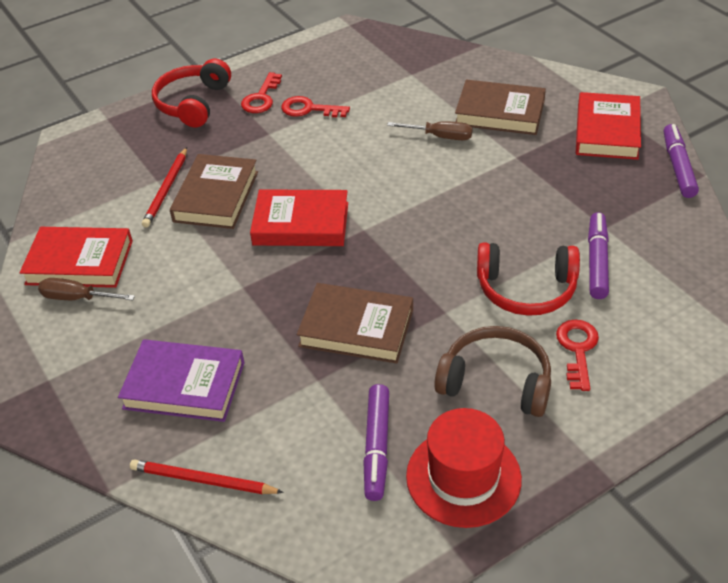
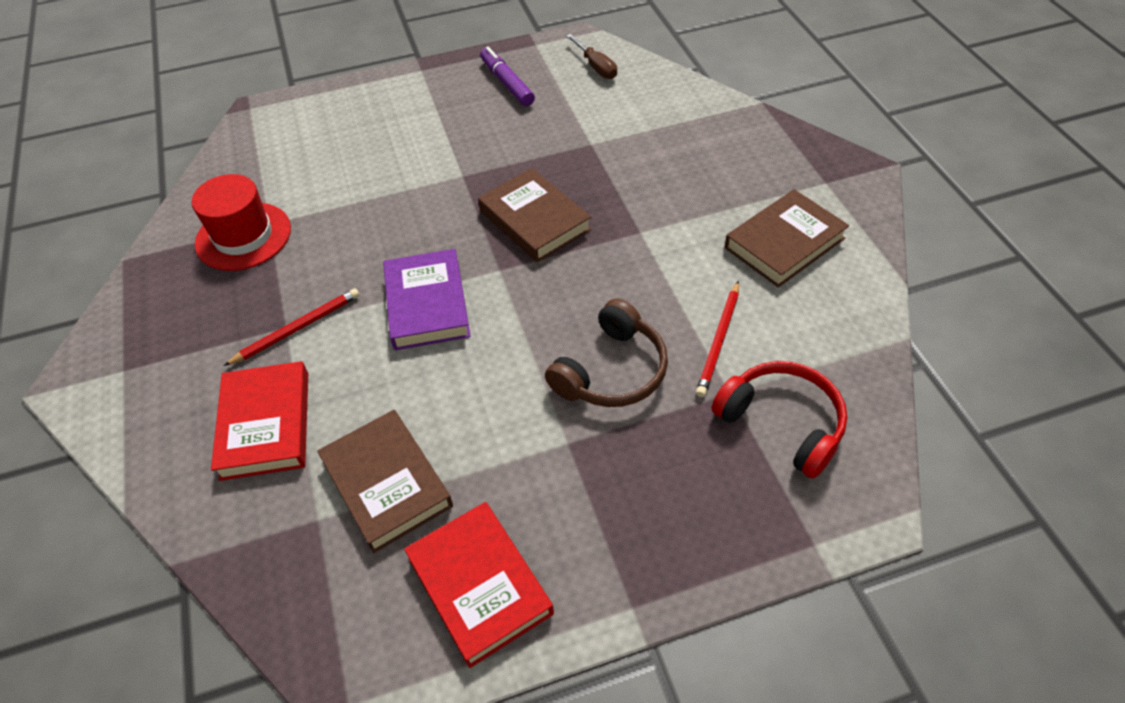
brown screwdriver: [38,278,135,301] [387,121,473,140] = 2 -> [566,34,617,79] = 1
purple marker: [363,384,389,501] [588,212,609,299] [664,124,699,198] = 3 -> [480,47,535,106] = 1
red book: [20,227,133,288] [250,189,348,246] [576,92,641,160] = 3 -> [211,361,308,481] [404,502,554,668] = 2
red headphones: [152,59,231,127] [477,243,580,316] = 2 -> [712,361,847,479] = 1
red key: [241,72,282,113] [281,96,350,117] [556,320,599,391] = 3 -> none = 0

